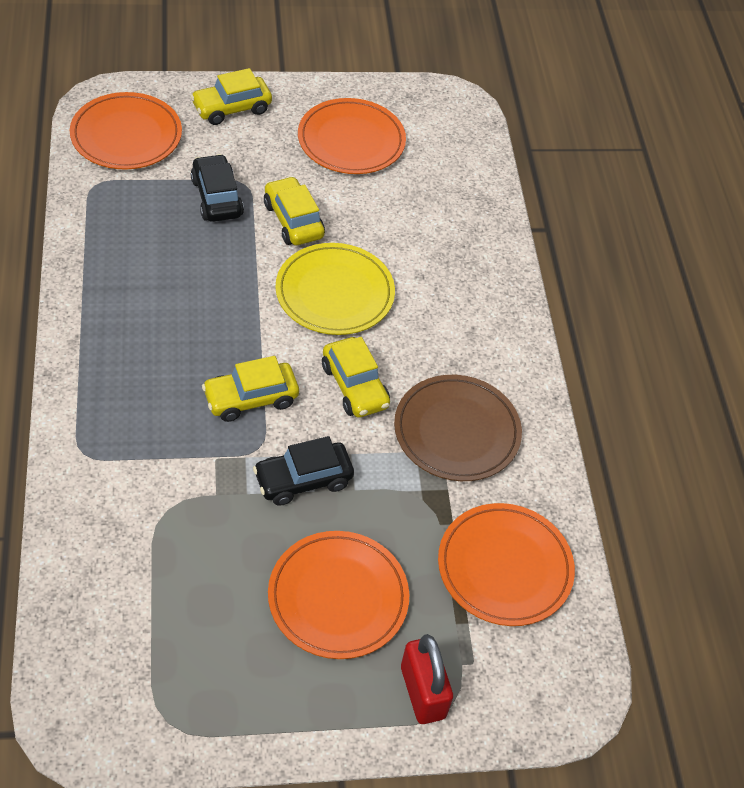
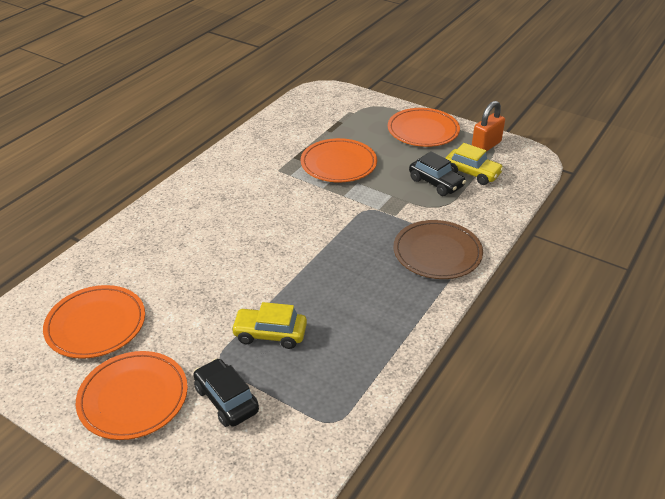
orange padlock: none = 0 -> [472,101,505,152] = 1
red padlock: [401,634,453,724] = 1 -> none = 0
yellow car: [190,68,272,125] [202,356,299,422] [264,176,325,245] [322,337,390,418] = 4 -> [231,302,307,349] [445,143,504,185] = 2
yellow plate: [276,243,395,335] = 1 -> none = 0

